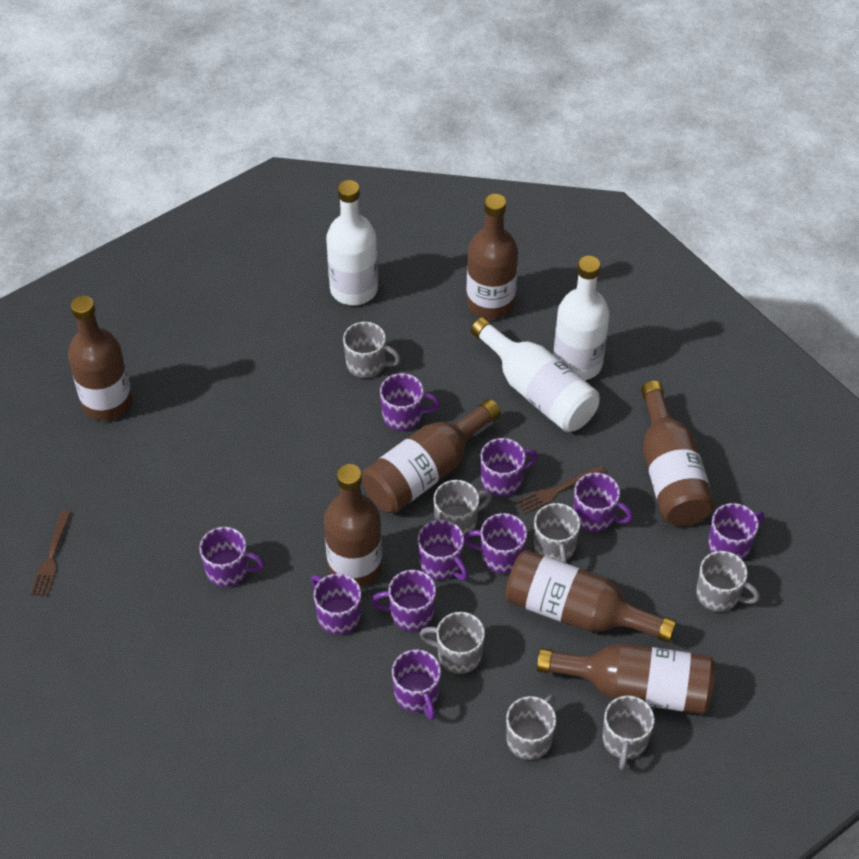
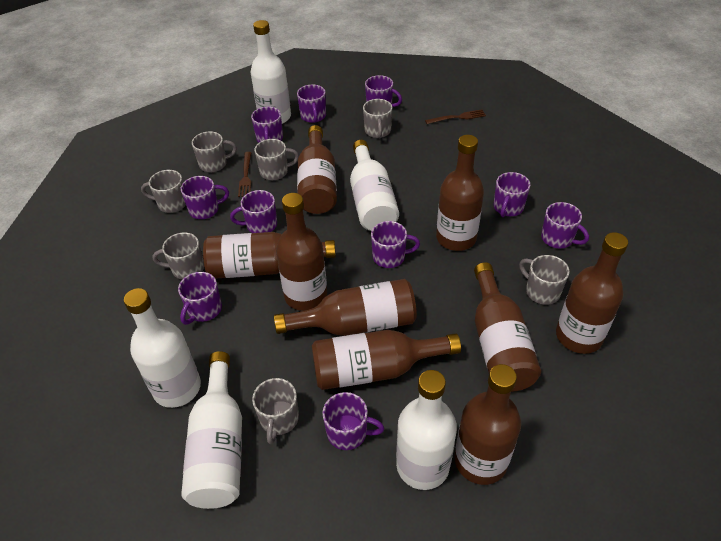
brown bottle: [68,296,132,421] [324,464,382,587] [362,399,501,513] [467,194,518,319] [505,550,677,643] [537,643,715,714] [641,381,715,526] = 7 -> [203,232,336,279] [274,279,417,336] [276,193,327,311] [297,125,337,214] [312,330,461,390] [436,135,484,251] [454,364,521,485] [474,262,541,392] [556,232,628,354] = 9
white bottle: [326,180,378,305] [471,317,599,432] [554,256,609,380] = 3 -> [124,288,201,408] [181,351,242,509] [251,20,291,124] [350,140,399,231] [396,370,457,490] = 5

